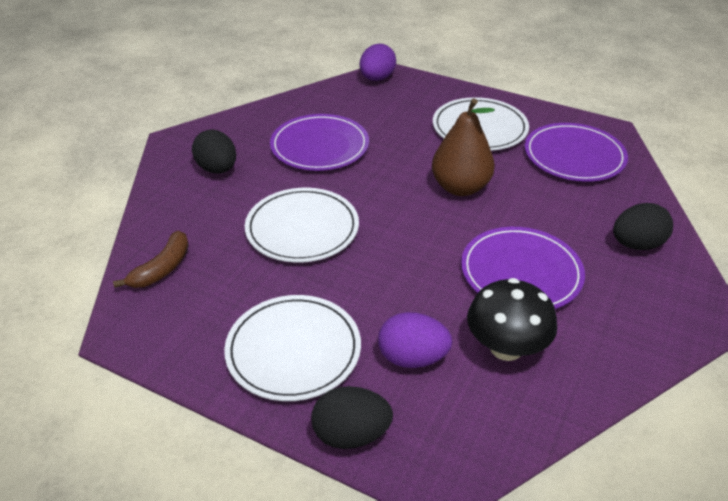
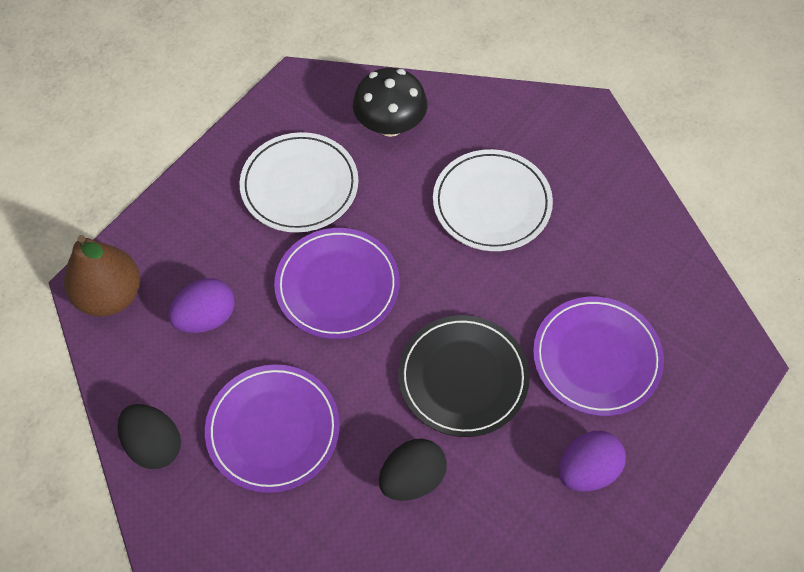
black egg: [192,129,236,174] [312,386,393,449] [613,203,673,250] = 3 -> [118,404,181,469] [379,439,447,501] = 2
black plate: none = 0 -> [398,315,530,437] = 1
brown banana: [113,231,189,288] = 1 -> none = 0
white plate: [224,295,361,401] [245,188,359,263] [433,97,529,150] = 3 -> [240,132,358,233] [433,149,553,251] = 2

